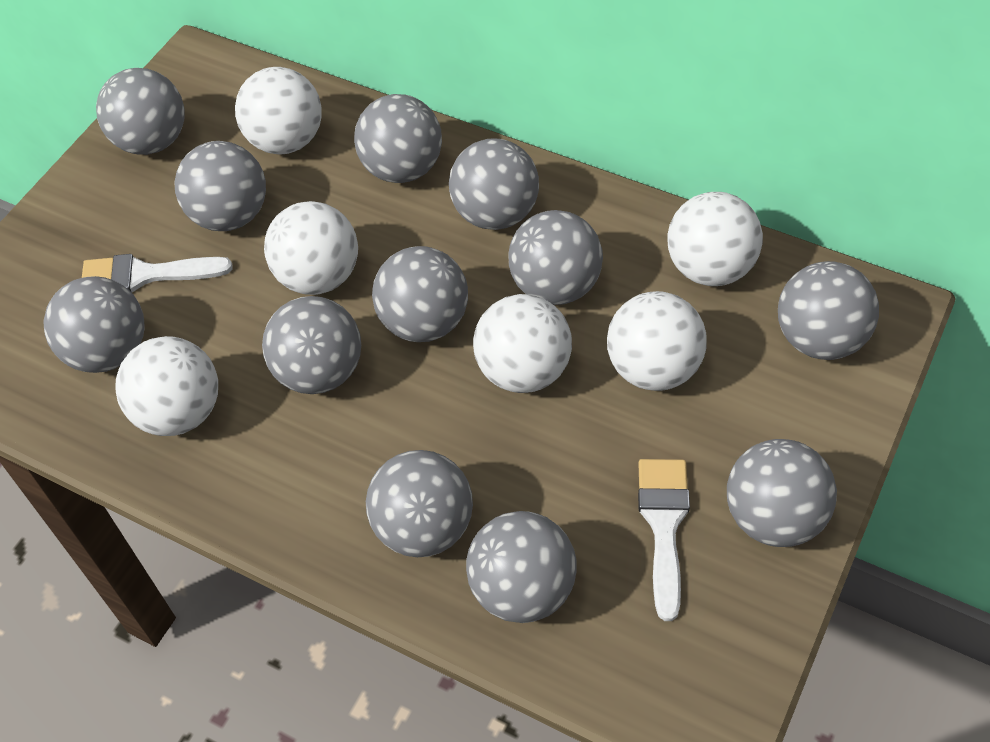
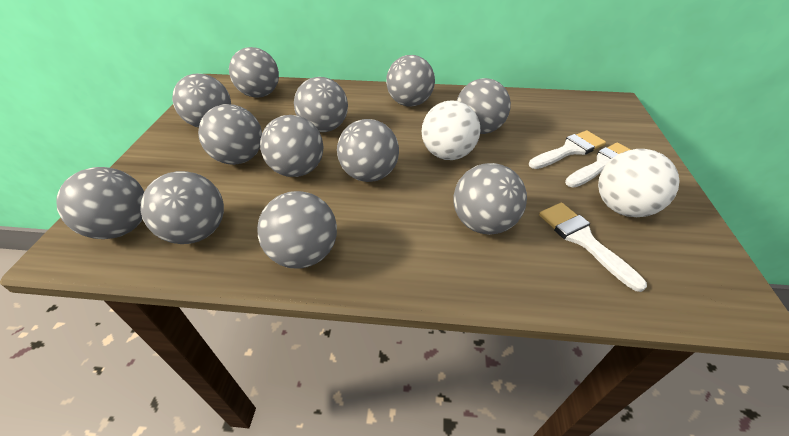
white ball: [115,336,218,436] [235,67,322,154] [264,201,358,295] [473,294,572,393] [607,291,707,391] [667,192,763,286] = 6 -> [422,100,481,160] [598,149,680,217] = 2
white brush: [82,254,233,293] [638,459,690,621] = 2 -> [529,130,606,169] [539,203,647,292] [565,143,631,188] = 3

